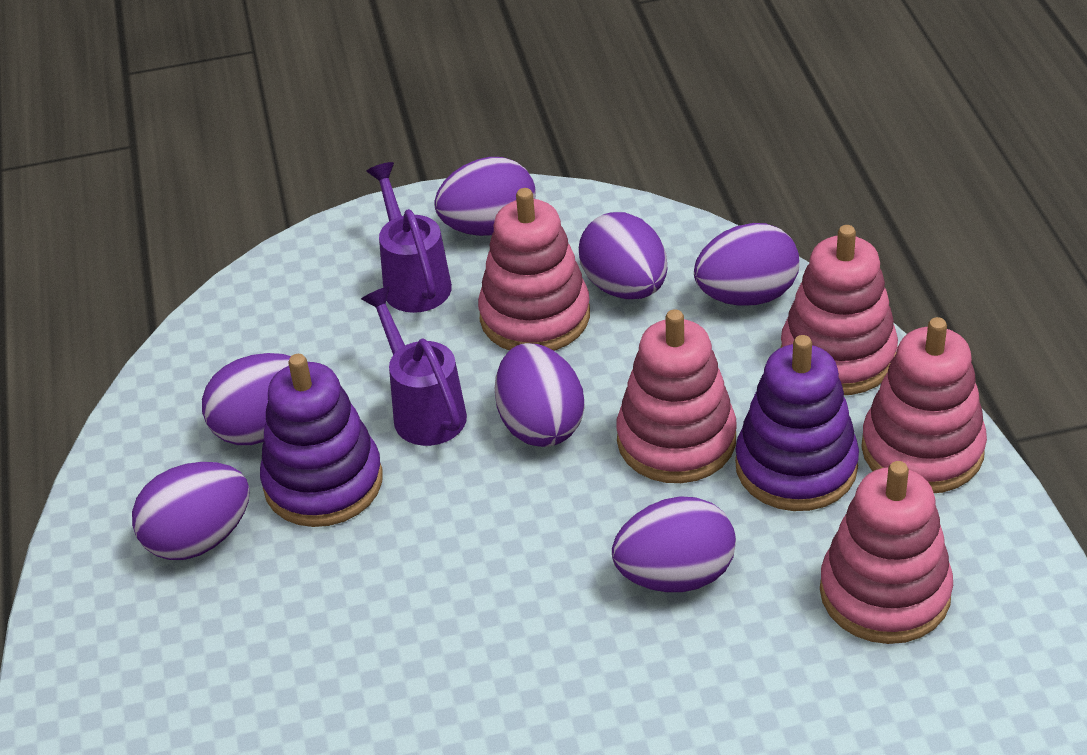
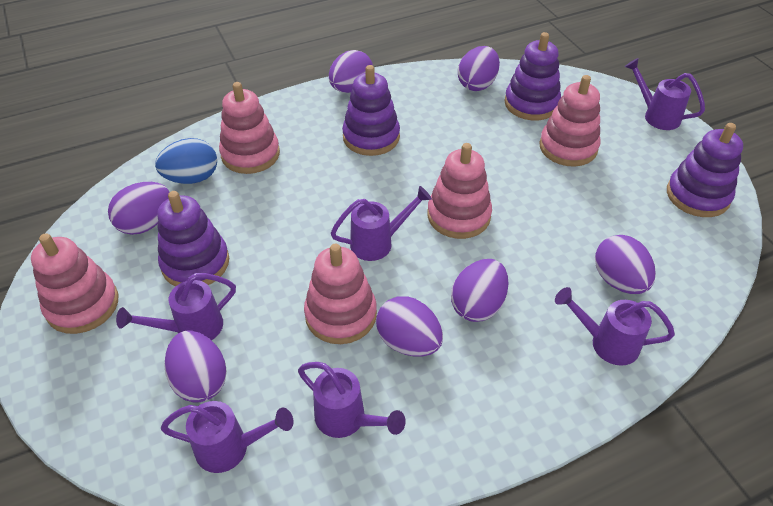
blue egg: none = 0 -> [155,138,217,184] = 1
purple stacking toy: [260,354,383,527] [735,335,859,511] = 2 -> [157,191,229,286] [342,65,400,156] [505,32,561,121] [667,123,743,217] = 4
purple watering can: [361,286,467,446] [366,162,452,313] = 2 -> [116,273,236,340] [160,401,293,473] [298,362,406,438] [331,186,432,261] [555,287,675,366] [625,58,705,130] = 6

